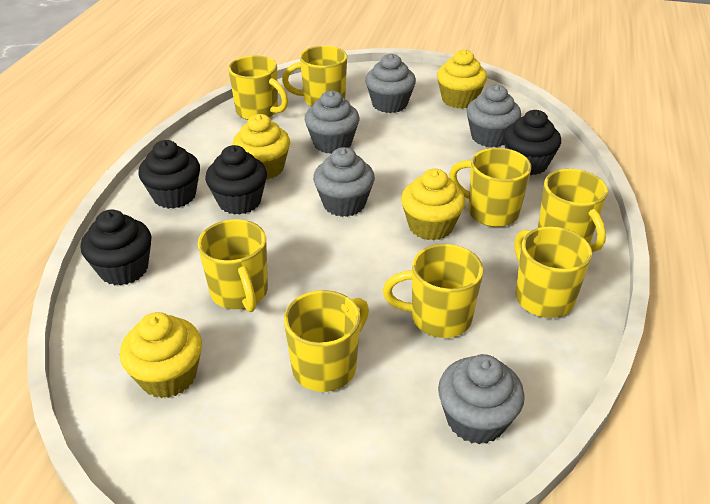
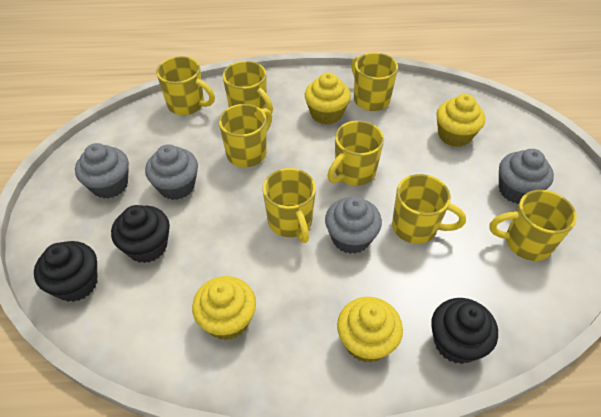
black cupcake: [81,209,152,286] [138,140,200,209] [205,145,267,215] [503,110,561,175] = 4 -> [34,241,97,302] [111,205,170,263] [431,298,498,364] = 3
grey cupcake: [305,90,359,154] [313,147,375,217] [365,53,416,113] [438,354,525,444] [466,85,521,148] = 5 -> [75,143,129,199] [145,144,198,200] [325,196,382,254] [499,149,554,204] = 4

